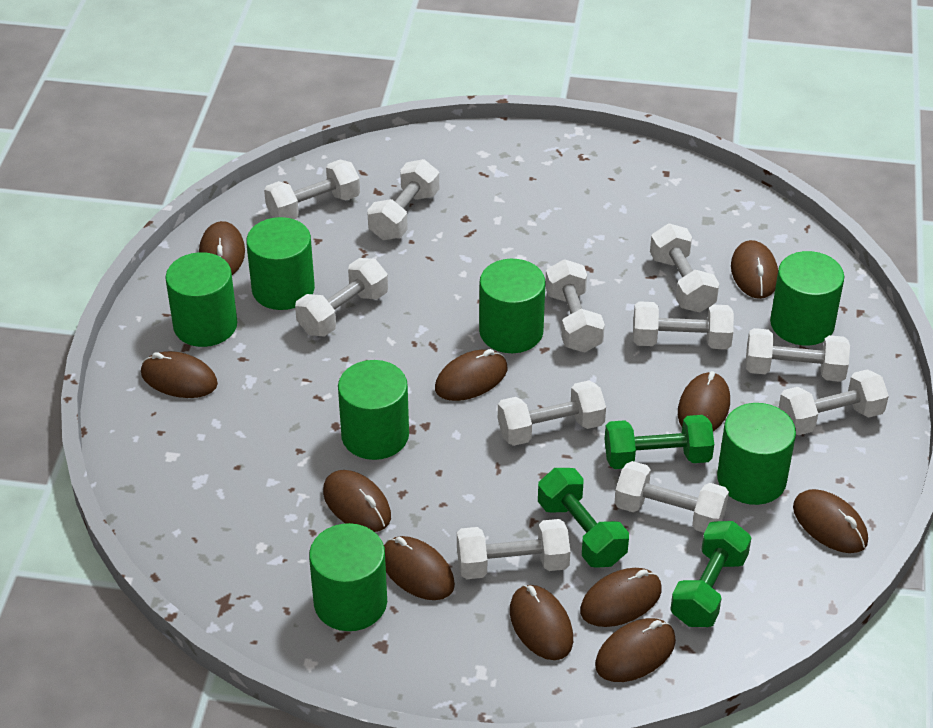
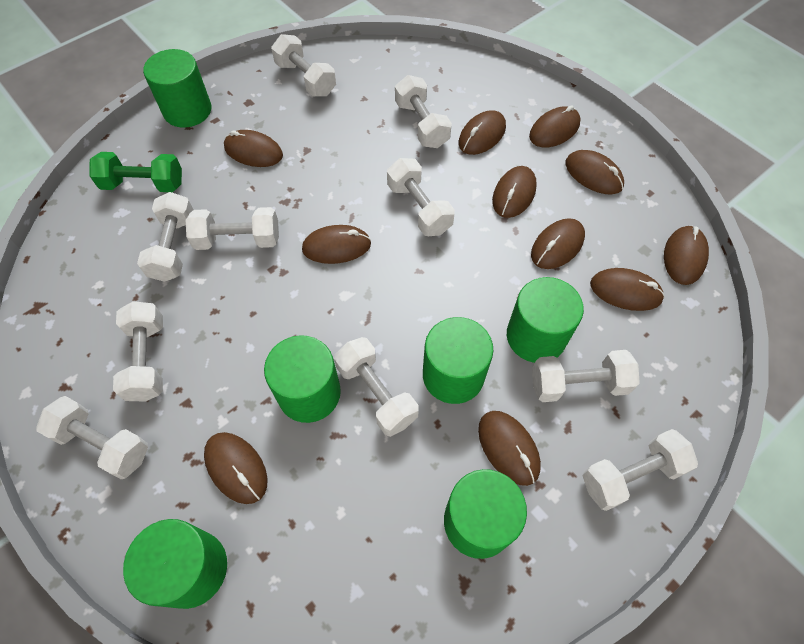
green cylinder: [165,252,238,347] [246,217,315,310] [309,523,387,631] [338,360,409,460] [479,259,546,353] [717,403,796,505] [770,251,844,346] = 7 -> [123,519,227,609] [143,49,211,128] [264,335,341,423] [423,317,493,404] [444,469,527,559] [507,277,584,363] = 6
green dumbbell: [538,468,629,568] [605,415,714,469] [670,521,751,627] = 3 -> [89,152,182,192] = 1
white dumbbell: [264,160,360,219] [295,258,388,337] [367,159,439,240] [457,519,570,579] [498,381,606,446] [545,259,605,352] [614,461,729,533] [633,301,734,349] [650,224,719,312] [745,328,850,382] [779,369,889,435] = 11 -> [36,396,148,479] [113,301,163,402] [137,192,194,282] [186,207,279,250] [271,34,336,97] [334,337,419,437] [387,158,455,236] [395,75,452,148] [532,350,640,402] [582,429,698,511] = 10

